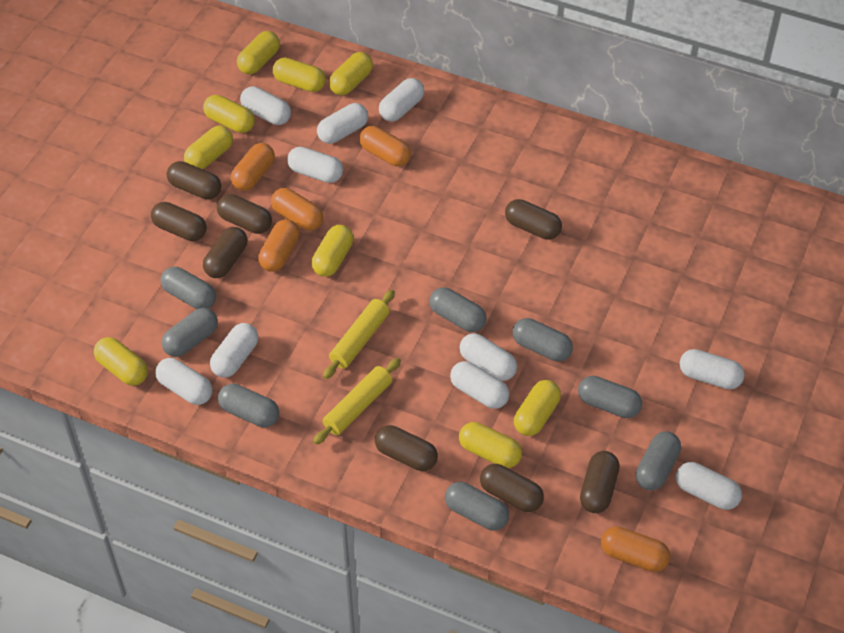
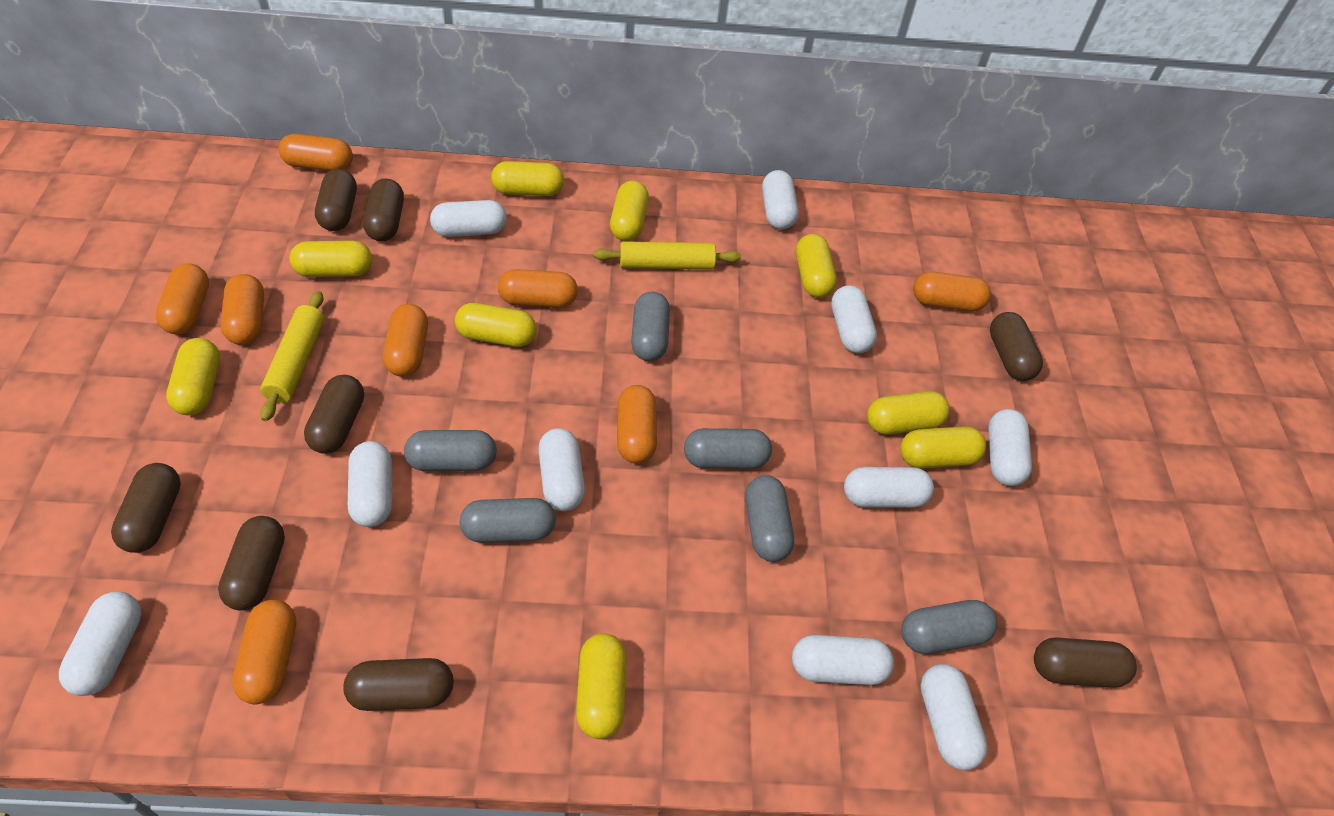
grey capsule: [161,267,216,309] [162,308,218,357] [218,384,279,428] [429,287,487,332] [445,482,509,531] [512,318,573,361] [578,376,642,418] [636,431,681,491] = 8 -> [404,430,497,471] [460,498,556,543] [631,292,670,361] [684,428,772,469] [745,475,794,562] [901,600,998,654] = 6
orange capsule: [231,143,275,191] [258,219,300,272] [271,188,323,231] [359,126,411,166] [601,526,671,572] = 5 -> [155,263,209,334] [221,274,264,345] [232,600,296,704] [279,134,353,171] [383,304,428,377] [498,269,578,308] [617,385,657,464] [913,272,991,311] = 8

